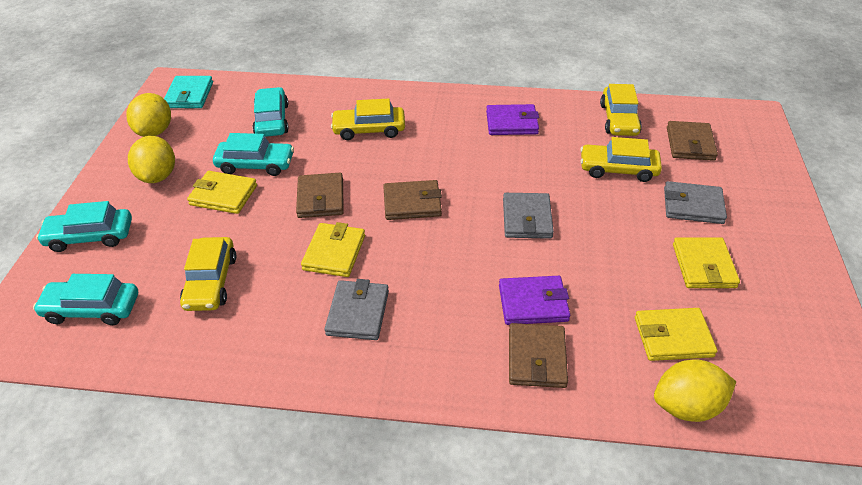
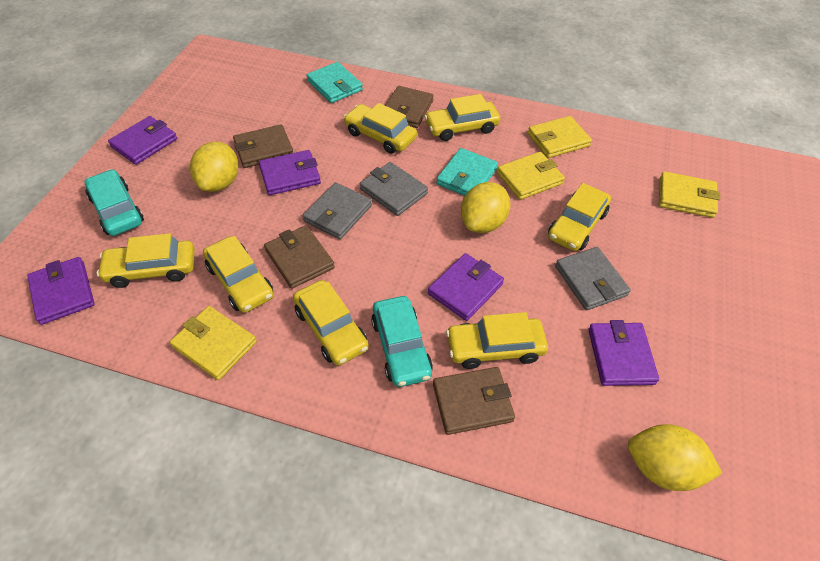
purple wallet: [486,104,539,135] [499,276,570,325] = 2 -> [27,257,95,325] [108,116,177,165] [259,150,321,195] [428,253,504,321] [588,320,659,386] = 5
turquoise car: [33,274,138,325] [36,201,132,252] [213,133,294,176] [252,87,289,137] = 4 -> [85,169,144,236] [371,296,433,387] = 2
turquoise wallet: [164,76,213,108] = 1 -> [306,62,363,103] [436,148,498,196] = 2
yellow car: [180,237,236,311] [331,99,405,140] [580,137,662,182] [600,84,642,136] = 4 -> [97,233,195,288] [203,236,274,313] [293,280,369,366] [344,103,417,154] [424,94,500,141] [446,312,548,369] [548,183,611,251] = 7

